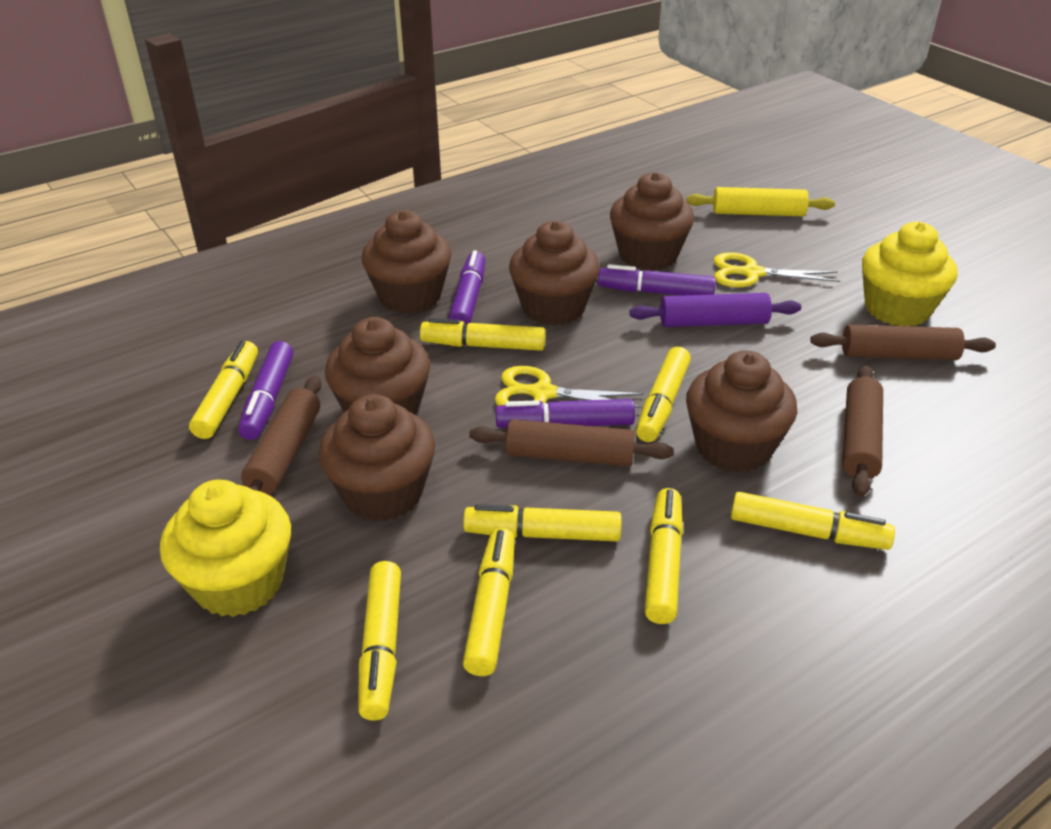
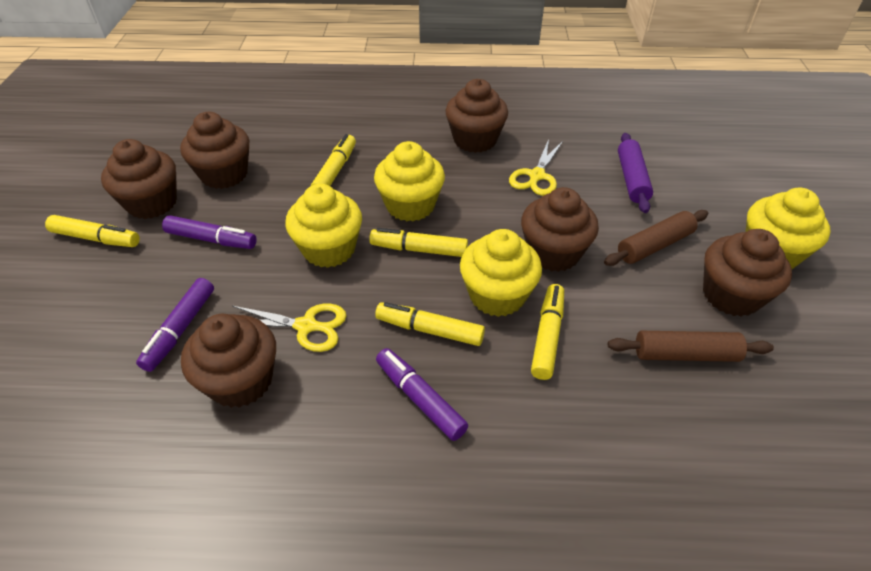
brown rolling pin: [241,375,321,495] [469,419,673,467] [810,325,996,360] [842,365,883,497] = 4 -> [604,210,708,266] [608,331,774,362] = 2
purple marker: [238,341,293,440] [448,250,485,324] [496,399,635,428] [598,264,716,296] = 4 -> [136,278,214,372] [162,215,257,249] [376,348,468,441] = 3
yellow cupcake: [160,480,291,617] [862,222,957,326] = 2 -> [285,184,362,268] [374,141,445,221] [460,229,542,317] [745,187,831,269] = 4
yellow marker: [189,341,258,439] [358,561,401,721] [420,318,546,351] [463,504,621,541] [463,528,515,676] [636,347,691,442] [645,488,683,624] [731,492,895,550] = 8 -> [45,215,140,247] [311,134,356,186] [369,228,468,257] [375,302,485,346] [531,284,564,380] = 5
yellow rolling pin: [686,187,835,216] = 1 -> none = 0

